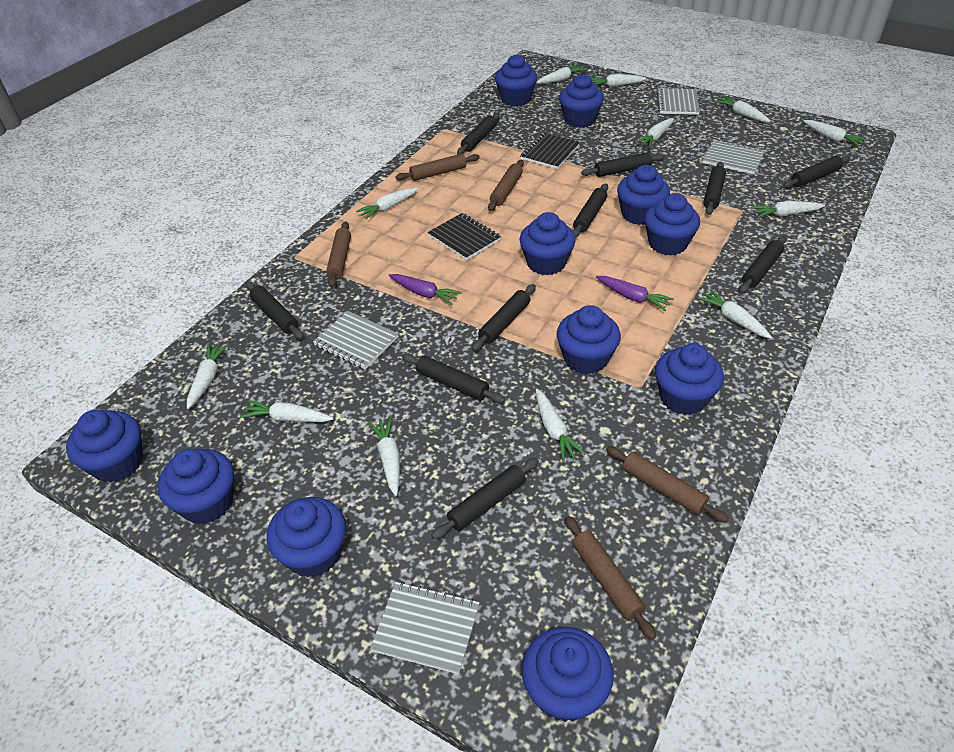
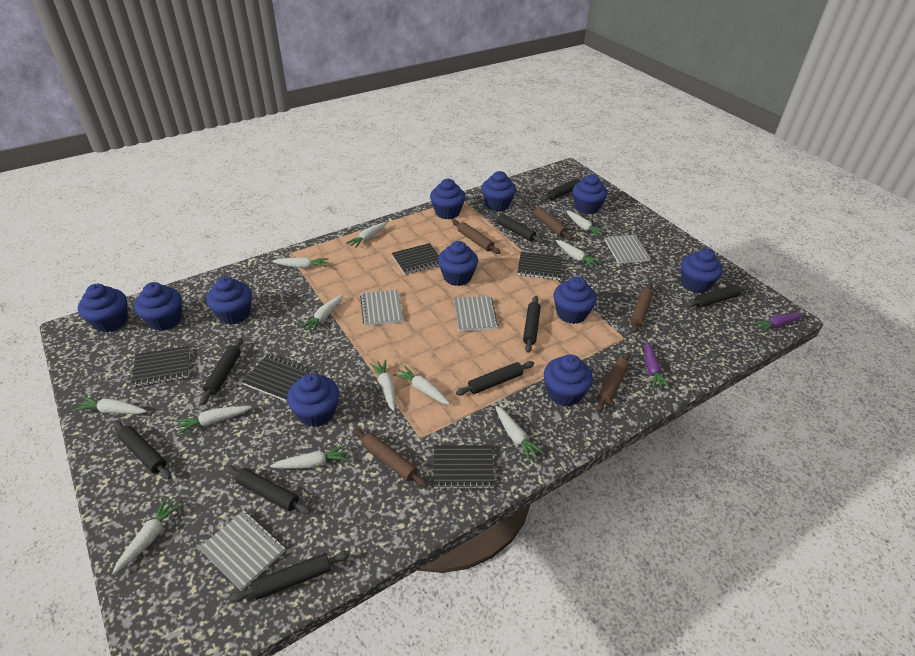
black notebook: [428,213,501,260] [520,133,580,169] = 2 -> [131,346,190,387] [242,354,311,401] [392,243,439,275] [434,445,495,489] [517,252,563,280] = 5
black rolling pin: [246,281,304,339] [402,353,505,403] [431,458,539,540] [457,113,500,154] [472,284,536,351] [573,184,608,238] [581,152,665,177] [703,162,726,215] [739,236,786,293] [783,155,850,188] = 10 -> [113,421,171,479] [200,338,243,405] [225,466,311,514] [230,551,350,602] [456,361,534,396] [490,213,544,243] [523,296,541,353] [542,178,584,201] [686,285,749,308] = 9

